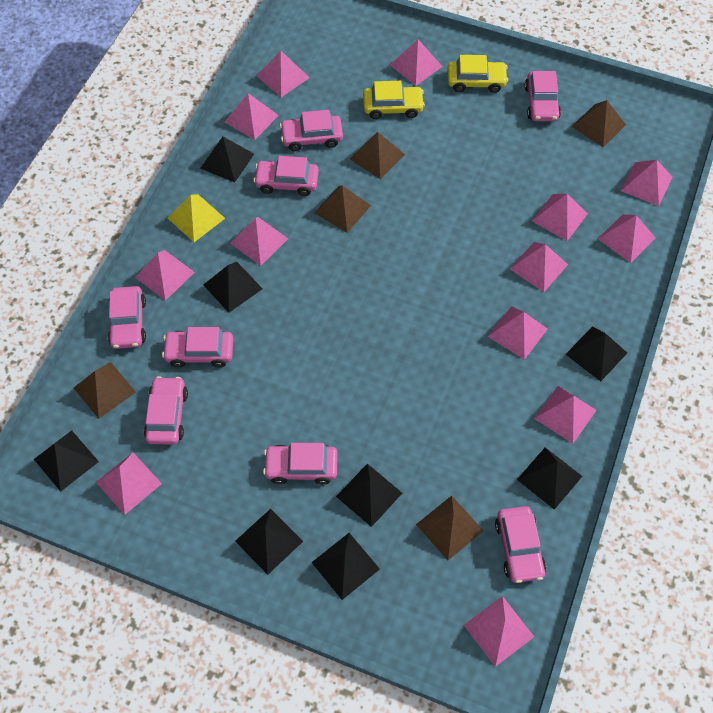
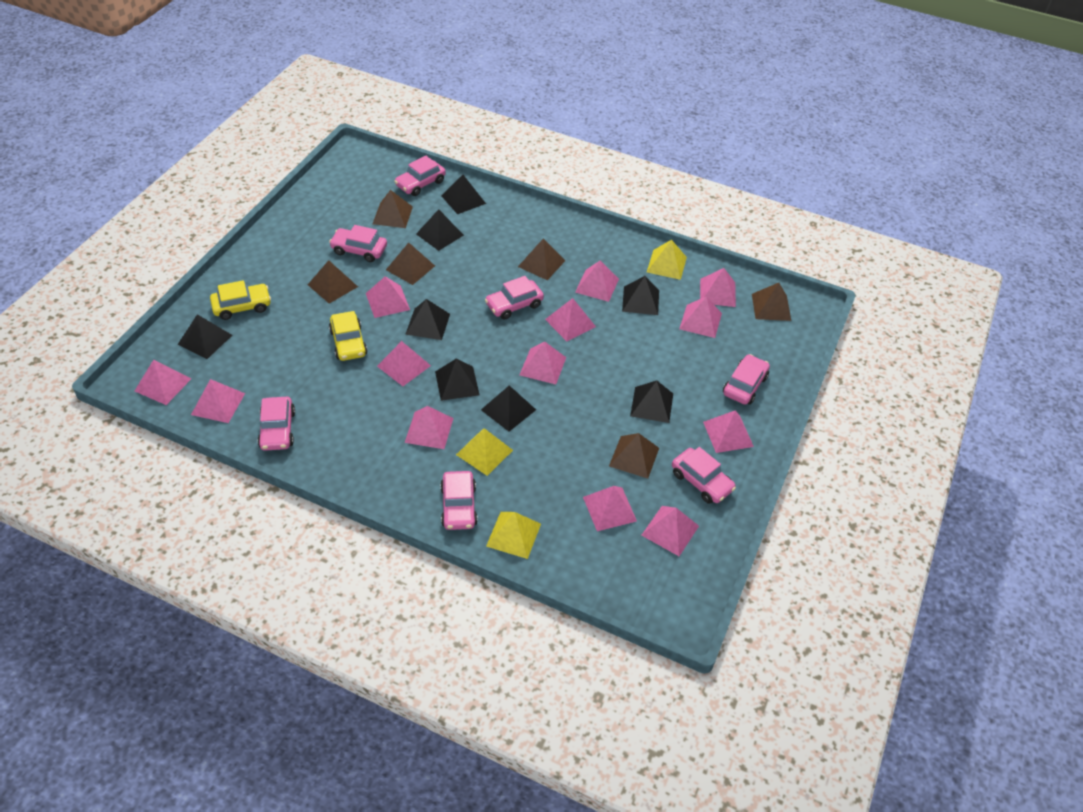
brown pyramid: [74,362,136,419] [315,186,371,233] [350,132,405,179] [416,496,484,560] [571,100,626,147] = 5 -> [308,260,358,304] [373,190,413,228] [386,242,435,285] [518,239,565,280] [609,433,659,479] [752,283,791,321] = 6
pink car: [108,286,146,349] [144,376,188,445] [162,327,233,368] [253,156,319,196] [263,443,338,485] [280,110,343,151] [495,506,546,583] [525,71,561,121] = 8 -> [258,397,295,451] [329,225,387,262] [394,155,446,196] [440,471,478,530] [485,276,544,320] [672,447,736,504] [723,354,770,405] = 7
yellow pyramid: [168,195,225,242] = 1 -> [456,428,513,476] [486,512,541,559] [647,240,687,280] = 3

